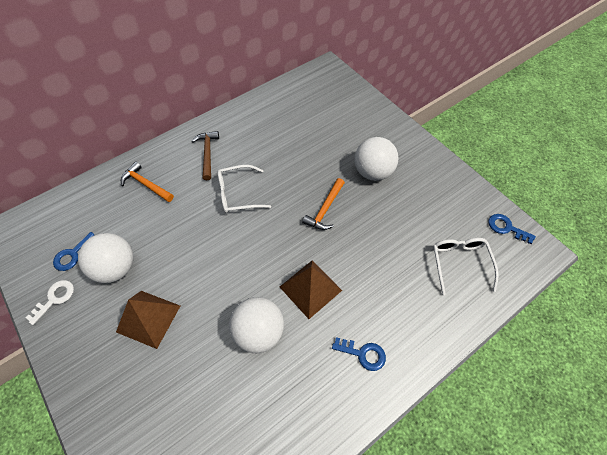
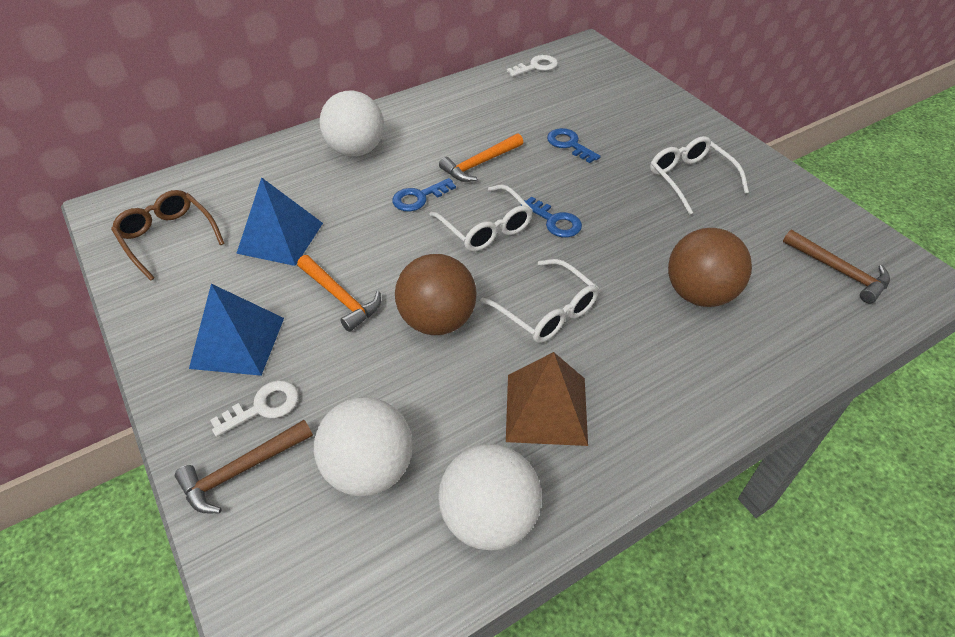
blue pyramid: none = 0 -> [189,284,284,376] [236,177,323,266] = 2
brown ball: none = 0 -> [395,254,477,335] [668,228,752,307] = 2
brown glasses: none = 0 -> [111,190,225,281] = 1
brown hammer: [192,131,219,180] = 1 -> [175,420,313,513] [783,230,890,303] = 2
brown pyramid: [116,291,180,349] [280,260,342,319] = 2 -> [506,352,588,446] = 1
white glasses: [218,165,271,213] [433,238,499,295] = 2 -> [429,184,533,252] [480,259,599,343] [650,136,749,215] = 3
white key: [26,280,74,325] = 1 -> [210,381,298,437] [507,55,558,77] = 2

